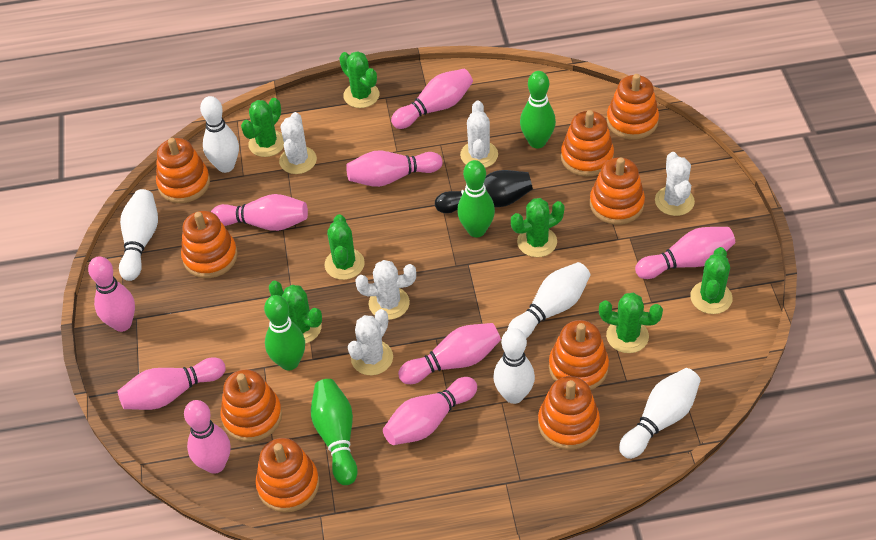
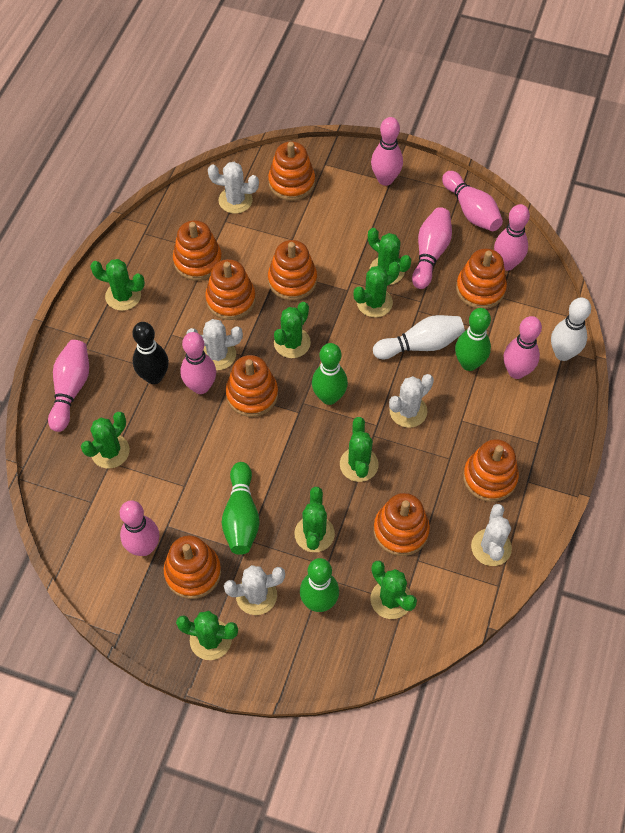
green cactus: [241,98,284,157] [269,281,322,344] [324,214,365,280] [339,51,379,108] [511,198,565,257] [599,293,663,353] [690,247,733,314] = 7 -> [81,412,130,468] [90,259,145,311] [176,611,238,660] [274,302,311,358] [294,487,335,552] [340,417,379,482] [354,262,400,317] [368,228,411,285] [371,561,417,619] = 9
pink bowling pin: [88,256,135,332] [118,357,226,410] [184,400,230,474] [211,194,308,231] [346,151,442,187] [383,377,477,445] [391,69,473,129] [398,323,501,384] [635,227,735,279] = 9 -> [48,340,89,432] [120,500,159,556] [180,332,216,394] [371,117,403,186] [412,207,452,289] [442,171,503,231] [494,204,530,271] [504,316,542,379] = 8
white bowling pin: [119,189,158,281] [200,96,239,173] [493,328,535,404] [507,262,590,338] [619,368,701,459] = 5 -> [373,315,465,359] [551,297,591,361] = 2

